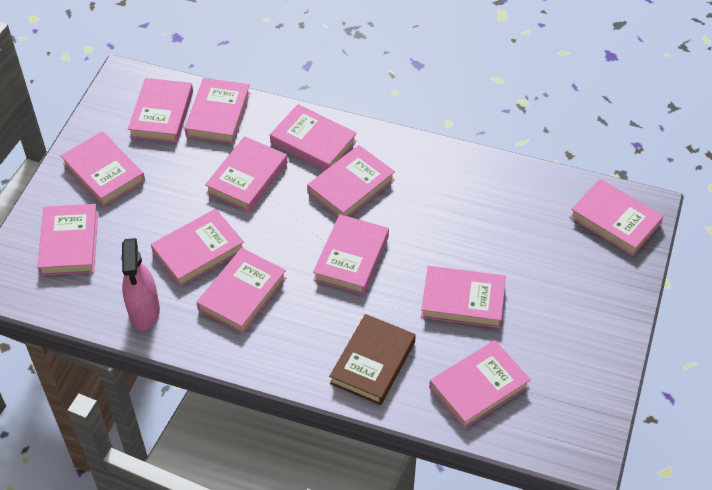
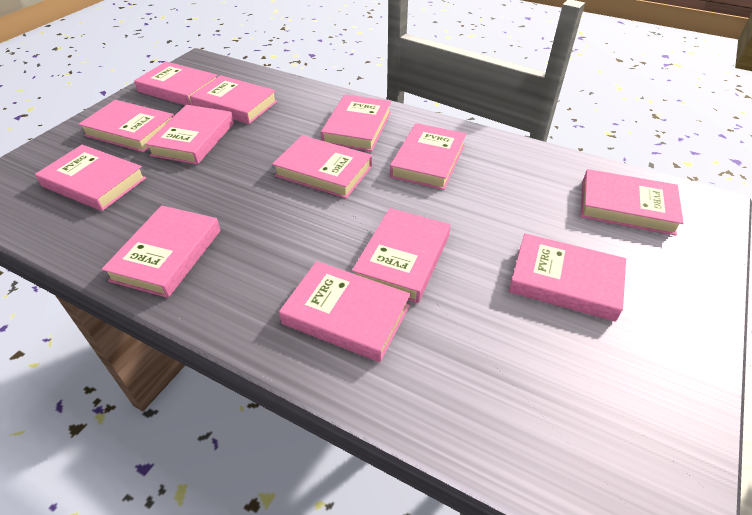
brown book: [329,314,416,405] = 1 -> none = 0
pink spray bottle: [121,238,160,330] = 1 -> none = 0

